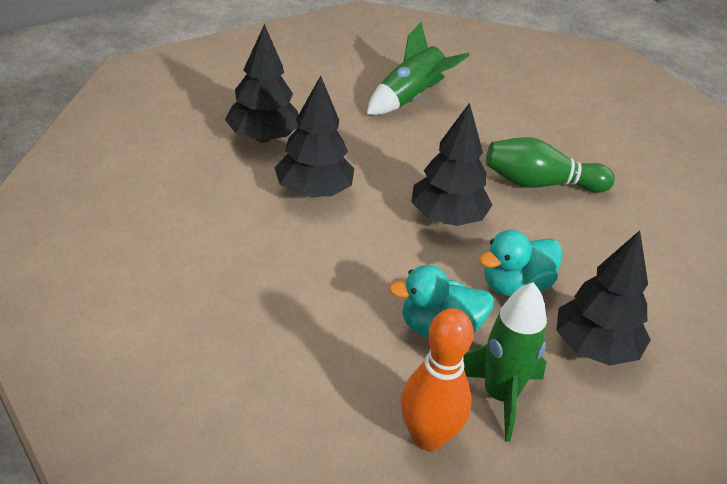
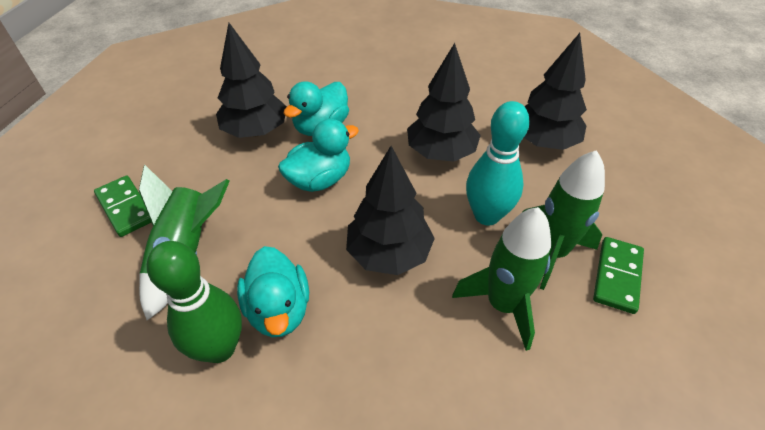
green domino: none = 0 -> [94,176,152,237] [593,237,644,314] = 2
green rocket: [367,22,470,115] [463,282,547,442] = 2 -> [139,164,230,320] [452,207,551,351] [523,150,605,290] = 3
orange bowling pin: [401,308,474,451] = 1 -> none = 0
turquoise bowling pin: none = 0 -> [466,101,530,226] = 1
turquoise duck: [389,265,494,338] [479,230,563,296] = 2 -> [237,246,309,337] [278,119,359,192] [283,81,349,136] = 3

